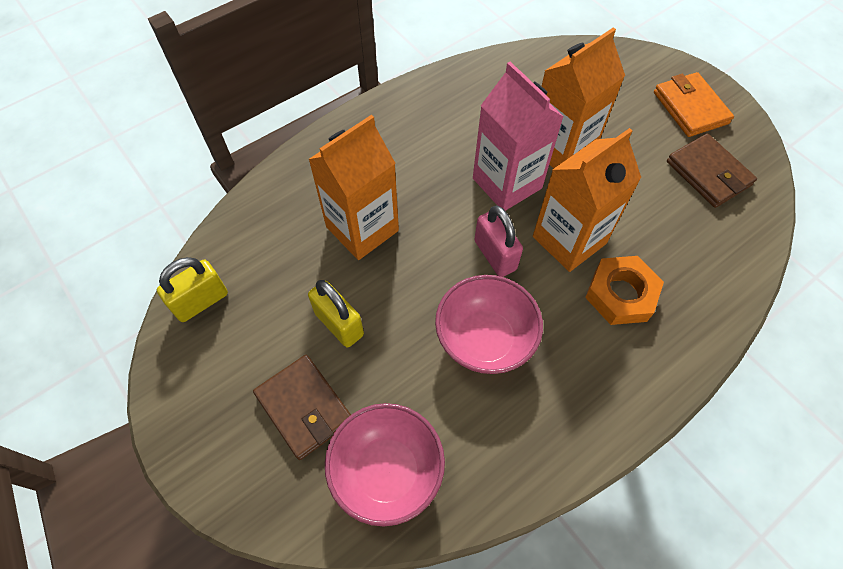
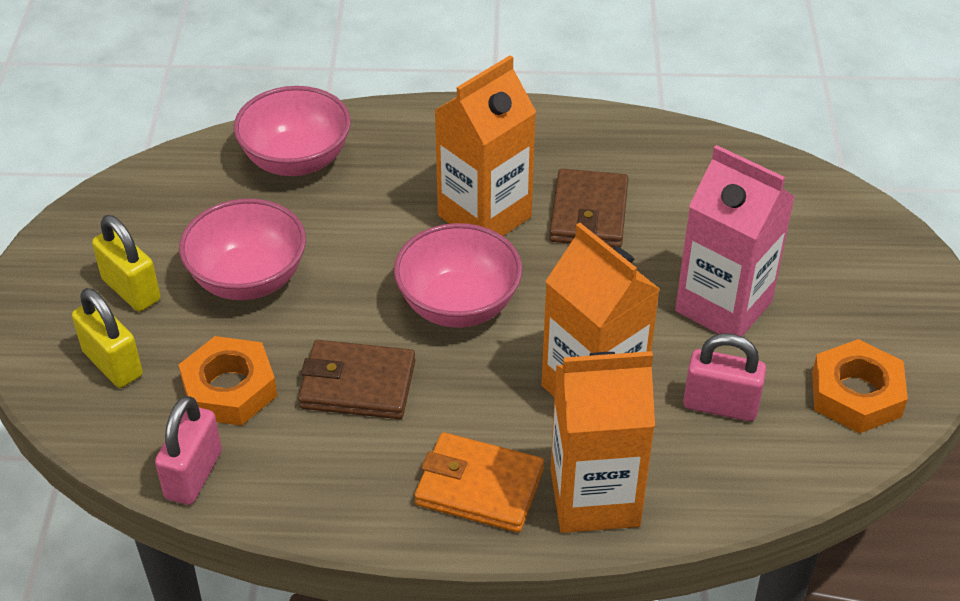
orange nut: [585,256,664,325] = 1 -> [179,336,277,426] [812,339,908,433] = 2
pink bowl: [325,403,445,526] [435,275,543,374] = 2 -> [179,199,306,300] [234,86,351,176] [394,223,522,328] = 3
pink padlock: [474,206,523,277] = 1 -> [155,396,222,505] [683,333,767,421] = 2

